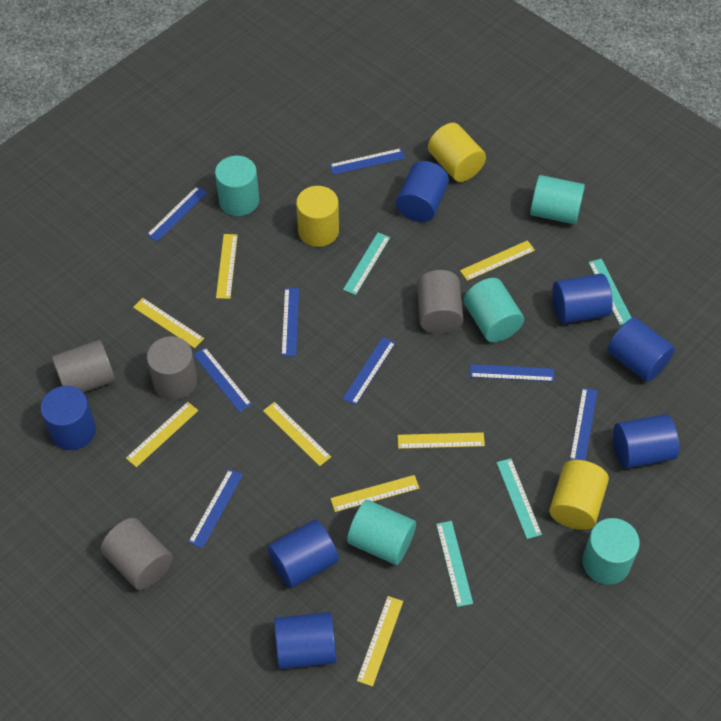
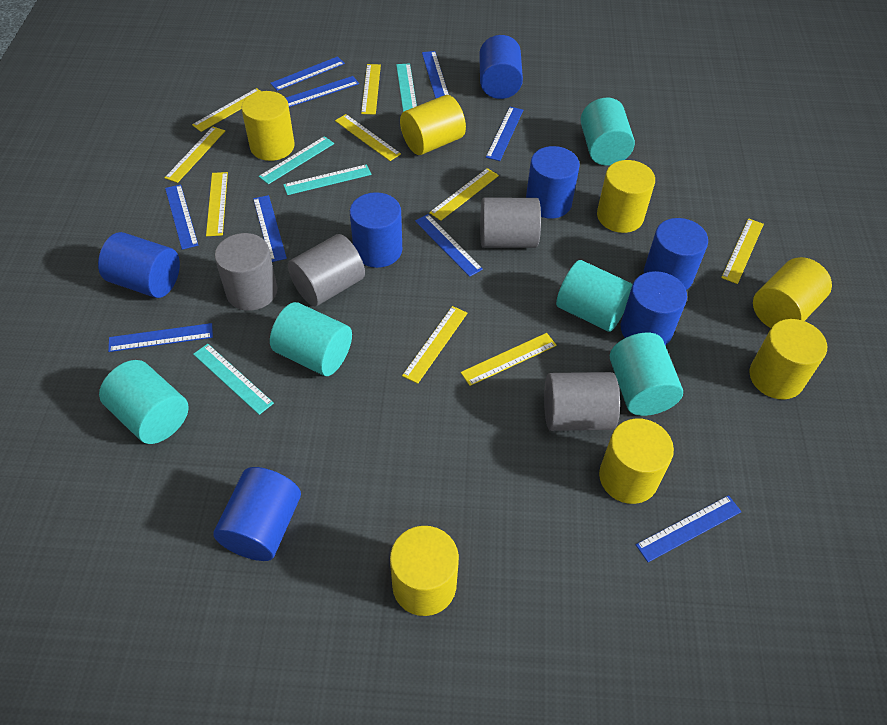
blue ruler: [147,186,207,241] [188,469,243,549] [193,347,252,412] [281,288,299,356] [329,148,405,175] [342,337,395,405] [470,364,554,382] [570,388,597,461] = 8 -> [108,323,213,352] [165,184,198,250] [253,195,287,262] [270,56,345,91] [286,76,359,107] [415,214,483,277] [422,51,449,99] [486,107,523,161] [636,495,742,562] = 9
yellow cylinder: [296,186,339,247] [428,123,486,182] [549,460,609,530] = 3 -> [241,91,295,161] [390,526,459,616] [400,95,466,155] [597,160,655,233] [599,418,674,504] [749,319,827,400] [753,257,832,328] = 7
yellow ruler: [126,402,198,467] [133,298,204,348] [216,234,238,299] [263,402,331,466] [330,475,420,512] [357,596,403,687] [398,432,485,449] [460,240,535,281] = 8 -> [165,127,225,183] [192,88,260,132] [206,172,228,236] [335,114,401,161] [361,64,381,114] [402,306,468,384] [429,168,499,221] [461,333,557,386] [721,218,764,284] = 9

